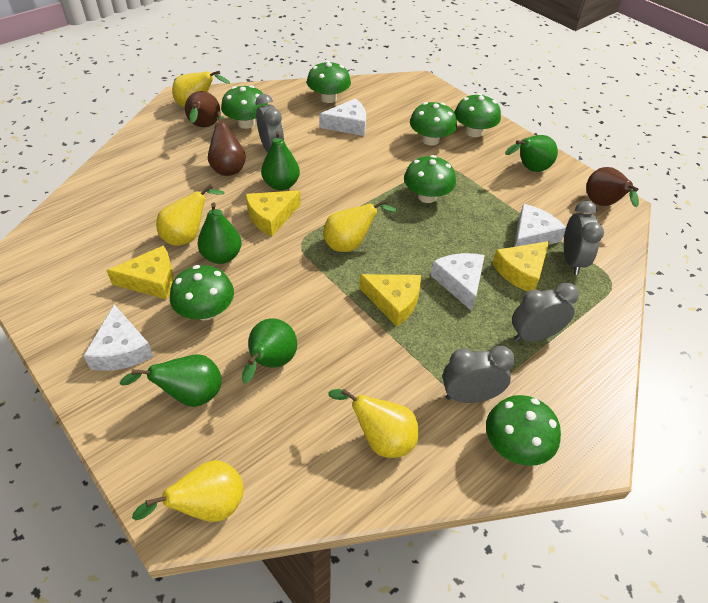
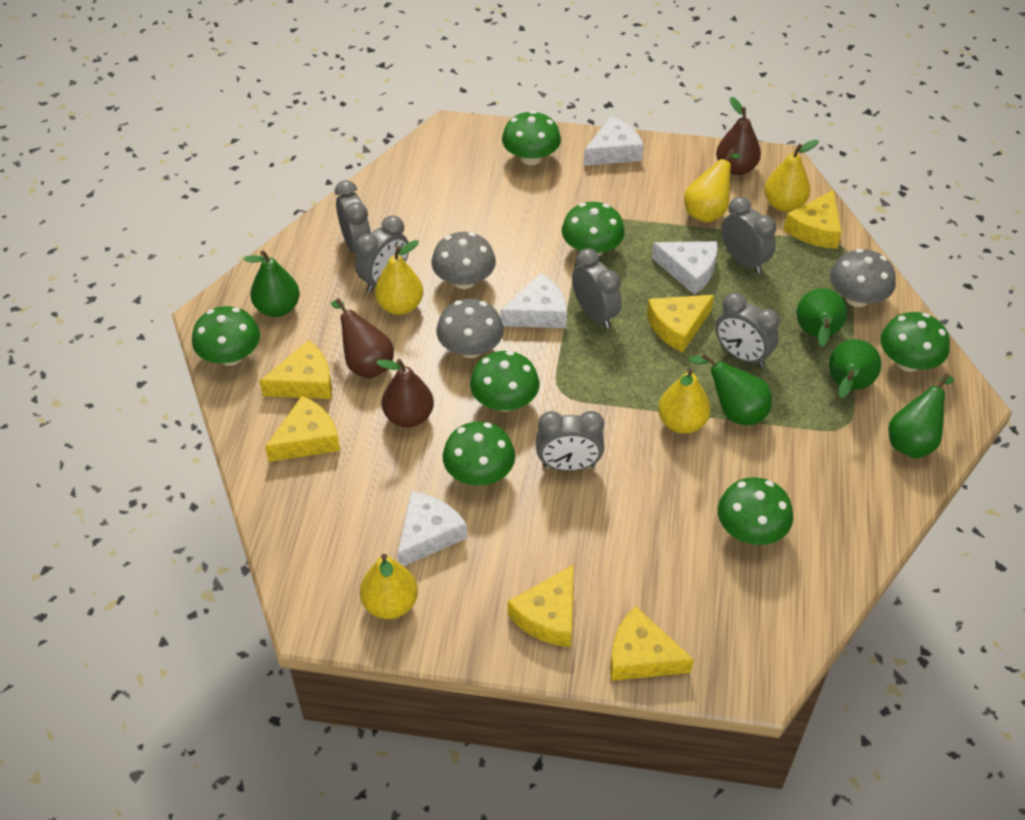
grey clock: [256,94,284,152] [443,346,515,403] [512,282,579,342] [564,201,604,275] = 4 -> [335,180,371,253] [355,215,409,292] [536,411,604,471] [572,248,622,329] [716,292,780,367] [722,197,776,274] = 6
grey mushroom: none = 0 -> [431,232,496,289] [436,299,504,358] [830,249,896,307] = 3
yellow cheese: [106,245,174,300] [246,190,301,236] [359,274,421,326] [492,241,549,292] = 4 -> [260,340,332,399] [265,396,340,462] [508,565,574,647] [610,606,694,681] [647,295,714,353] [783,190,841,249] = 6

